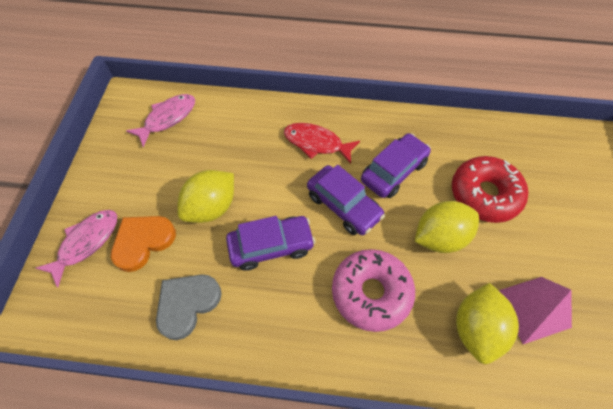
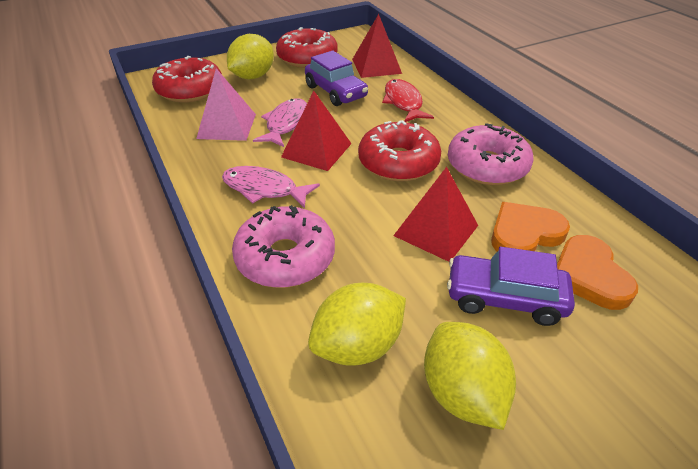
grey heart: [156,274,222,340] = 1 -> none = 0
orange heart: [111,216,176,272] = 1 -> [491,202,570,251] [557,235,638,310] = 2
pink donut: [332,249,415,332] = 1 -> [232,205,335,288] [448,123,534,185] = 2
purple car: [226,216,316,271] [307,165,385,235] [361,133,431,198] = 3 -> [305,51,368,106] [447,247,575,326] = 2
red donut: [452,156,528,223] = 1 -> [152,56,222,103] [276,27,338,68] [358,120,441,181] = 3
red pyramid: none = 0 -> [281,91,352,171] [352,14,402,78] [393,167,478,262] = 3

